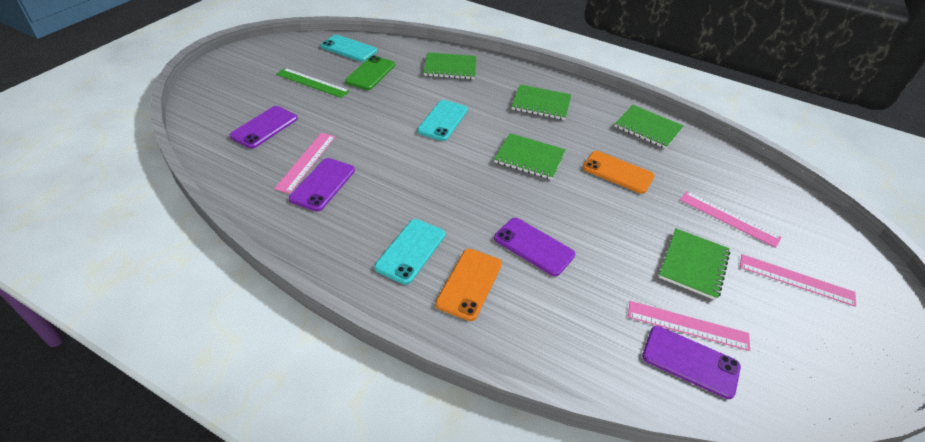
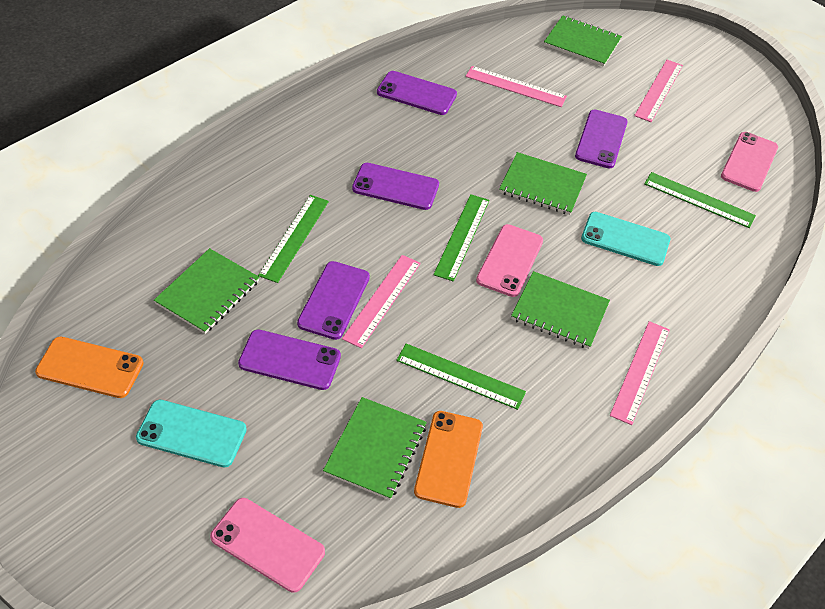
green phone: [345,56,395,90] = 1 -> none = 0
green ruler: [276,68,350,98] = 1 -> [258,195,329,283] [396,344,526,410] [433,194,489,282] [644,172,756,228] = 4
pink phone: none = 0 -> [210,498,325,593] [476,224,543,297] [721,132,778,192] = 3
purple phone: [230,106,298,149] [289,158,355,212] [494,218,575,276] [642,326,741,399] = 4 -> [238,329,341,390] [297,261,370,340] [352,163,439,210] [377,71,457,115] [575,109,628,169] = 5
turquoise phone: [321,35,377,62] [374,219,445,285] [417,100,468,141] = 3 -> [136,400,247,467] [581,212,670,266] = 2

